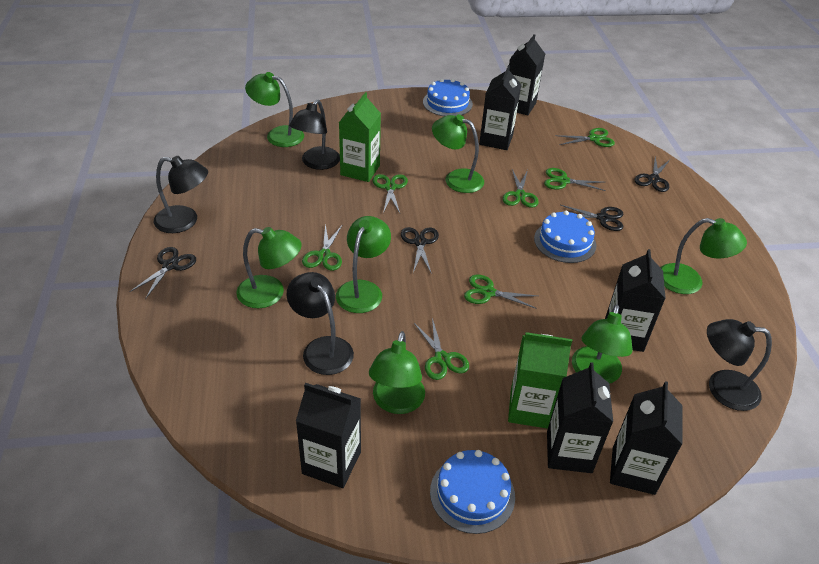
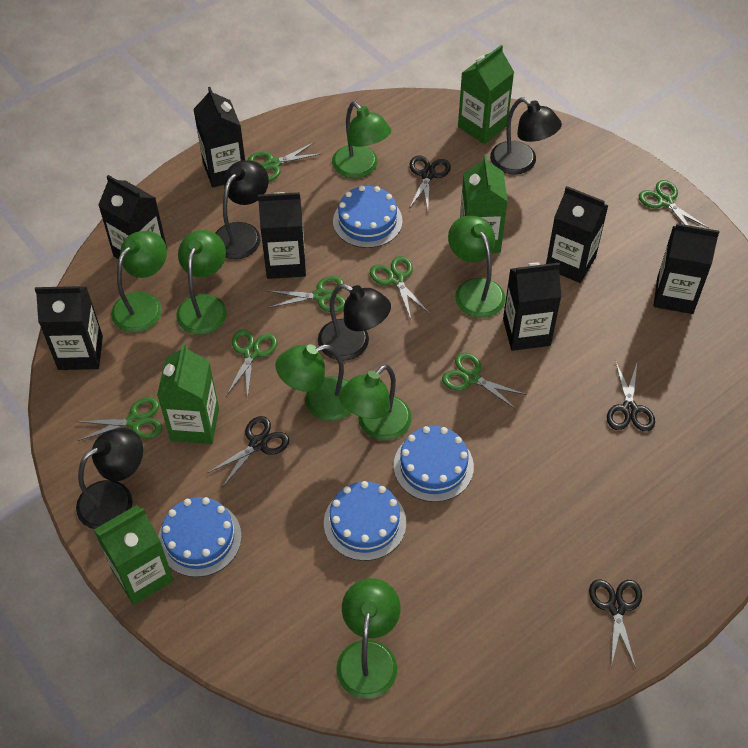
black carton: [296,383,361,488] [479,65,521,150] [509,34,545,115] [547,362,613,473] [605,249,666,352] [610,381,683,495] = 6 -> [35,286,103,370] [98,175,167,260] [193,87,245,187] [258,192,306,279] [503,262,561,351] [546,186,608,283] [654,224,720,314] = 7
blue cake: [423,79,473,116] [430,450,515,534] [534,211,596,263] = 3 -> [158,497,242,577] [324,481,406,561] [333,185,403,248] [394,426,474,502] = 4
green carton: [339,92,381,182] [508,332,572,429] = 2 -> [94,505,174,605] [157,344,219,444] [458,45,514,144] [460,155,508,253] = 4

